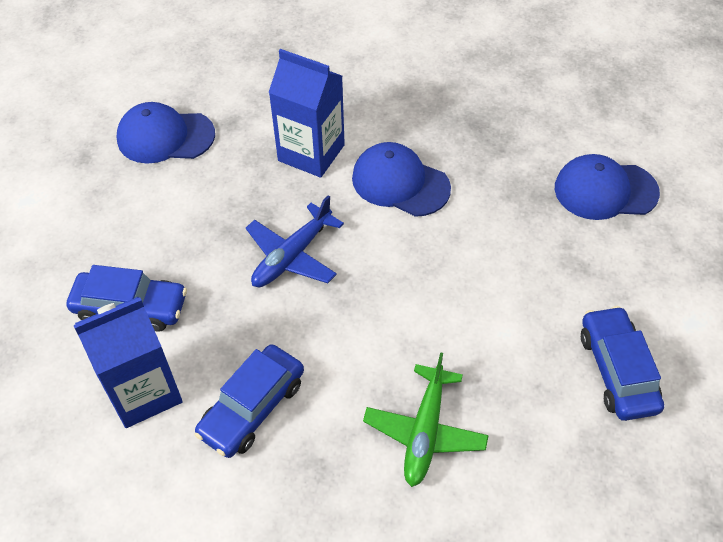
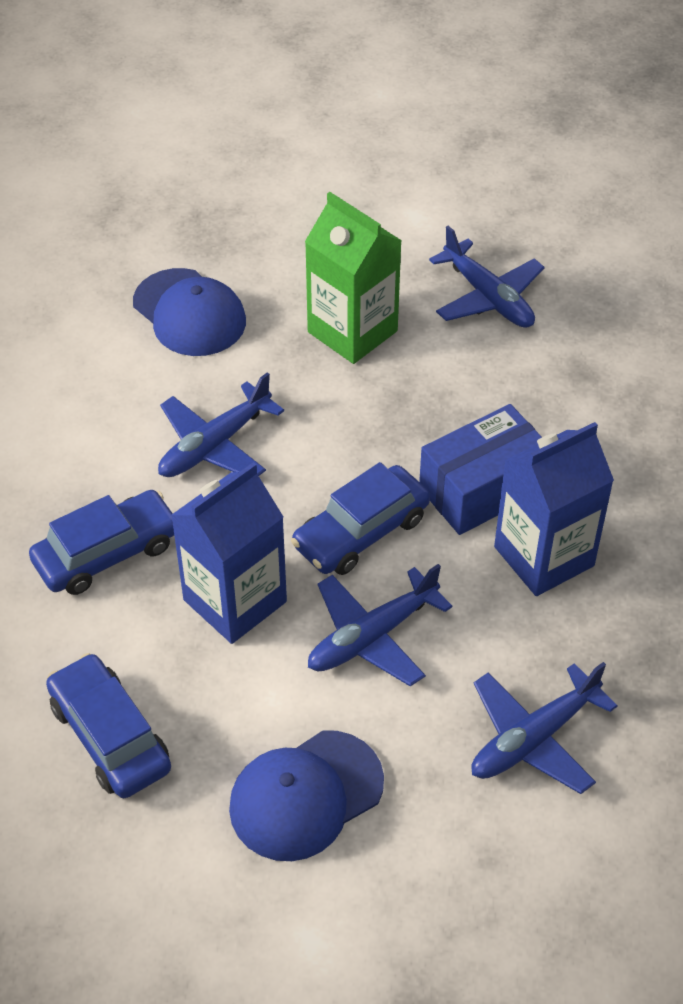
blue box: none = 0 -> [419,404,542,535] = 1
blue cap: [117,102,215,164] [352,142,451,217] [555,154,660,220] = 3 -> [133,268,246,356] [229,730,384,861] = 2
blue plane: [246,195,344,287] = 1 -> [158,372,284,477] [308,564,452,687] [429,226,545,328] [471,662,618,794] = 4
green carton: none = 0 -> [305,192,402,364] = 1
green plane: [363,352,489,487] = 1 -> none = 0

